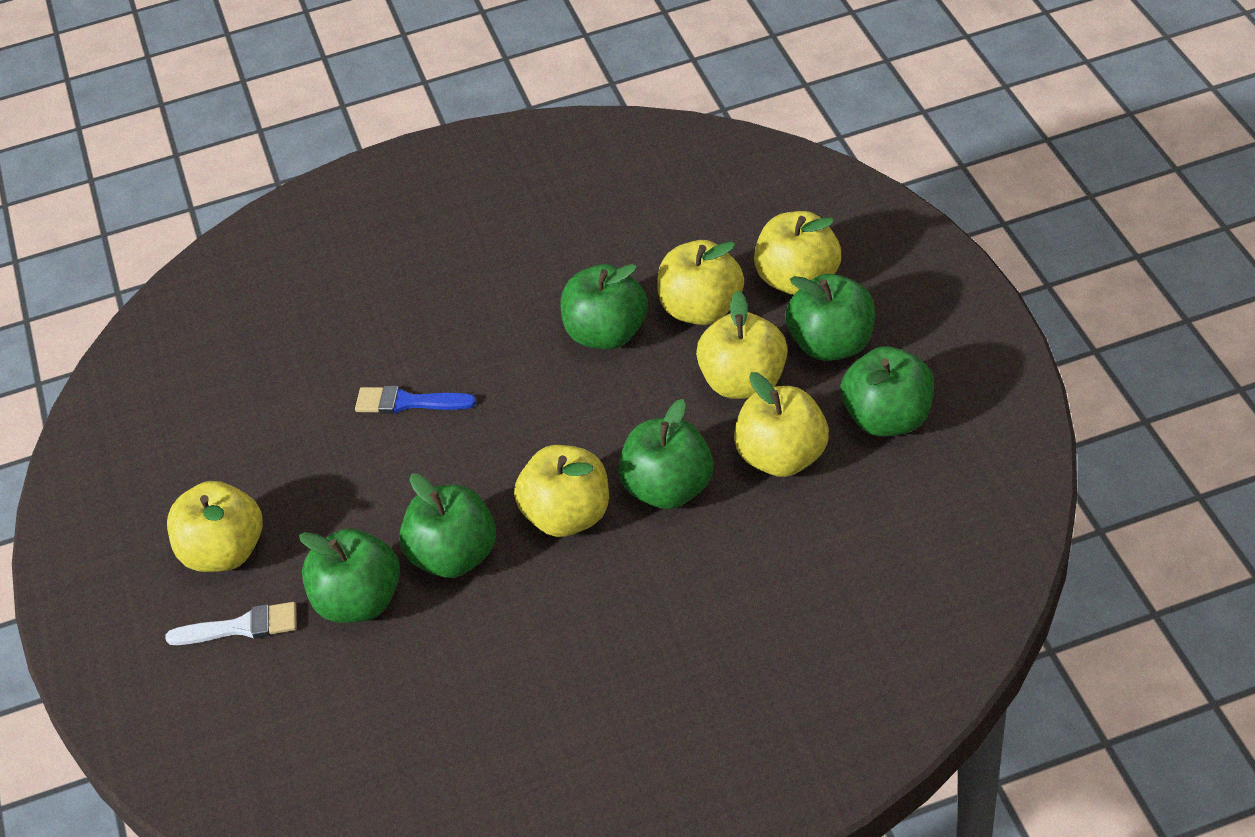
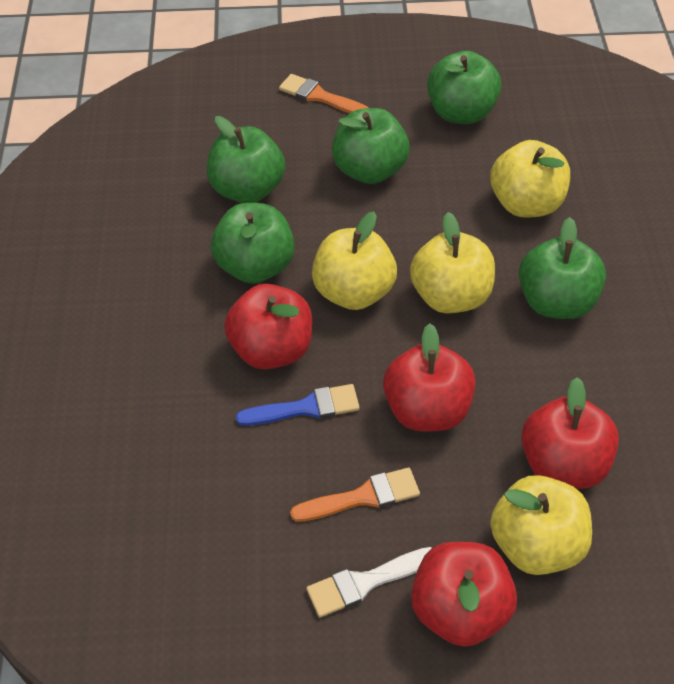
green apple: [299,529,400,623] [399,473,496,578] [560,264,648,349] [618,399,713,509] [785,274,875,361] [840,346,934,437] = 6 -> [207,116,285,203] [211,203,295,284] [332,108,410,184] [427,51,502,124] [519,217,606,319] = 5
orange brush: none = 0 -> [279,74,369,113] [290,468,420,522] = 2
red apple: none = 0 -> [224,284,312,370] [383,323,476,431] [411,542,517,647] [521,377,619,489] = 4
yellow apple: [167,481,262,572] [514,445,609,537] [657,240,744,325] [696,291,787,399] [734,372,829,477] [754,211,841,295] = 6 -> [312,211,397,310] [410,212,495,313] [490,140,570,218] [490,475,592,575] = 4

